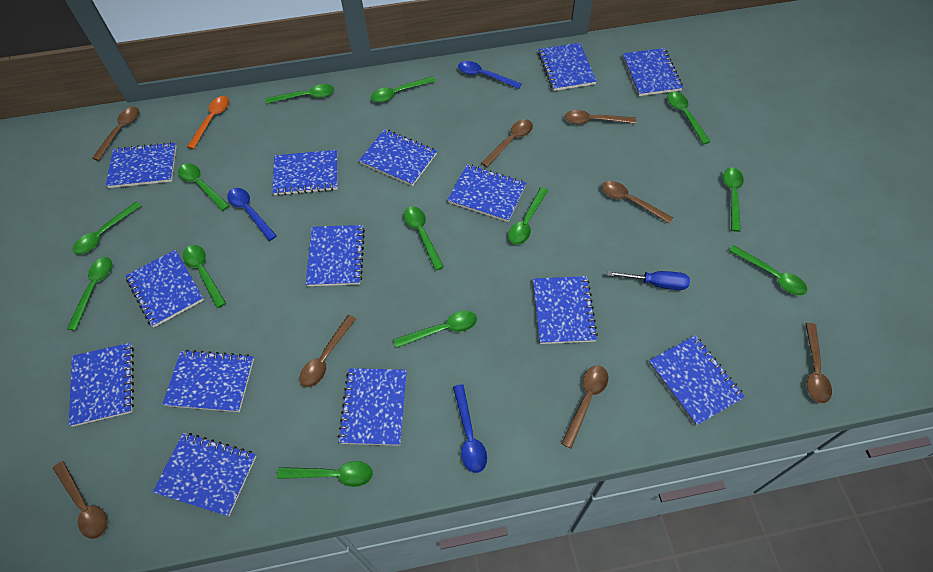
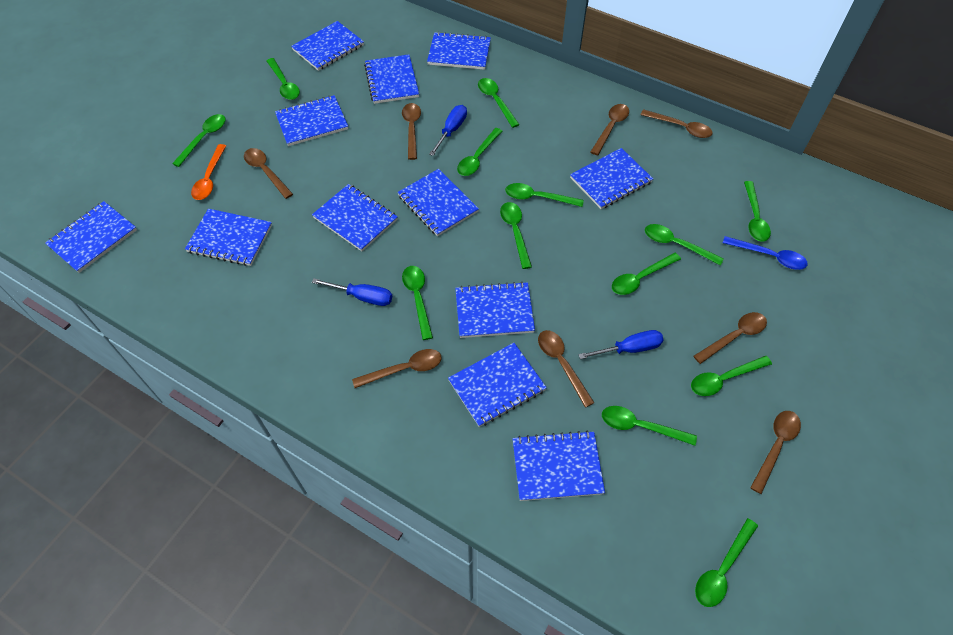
blue notebook: [69,343,134,427] [106,142,177,188] [125,250,204,327] [153,433,256,516] [163,350,254,412] [272,150,338,196] [306,225,365,286] [338,368,407,446] [359,129,437,186] [448,164,526,222] [533,276,598,344] [538,43,597,91] [623,48,683,96] [649,335,745,426] = 14 -> [45,201,137,273] [185,209,272,266] [275,95,348,146] [291,21,364,71] [312,184,398,251] [364,54,419,104] [398,169,479,236] [427,32,491,70] [448,343,547,427] [455,281,535,338] [513,431,605,501] [570,148,653,209] = 12
blue screwdriver: [607,271,690,290] = 1 -> [312,278,392,306] [429,105,467,156] [578,330,664,359] = 3
blue spoon: [227,188,277,241] [453,384,487,473] [458,61,522,89] = 3 -> [723,236,808,270] = 1

